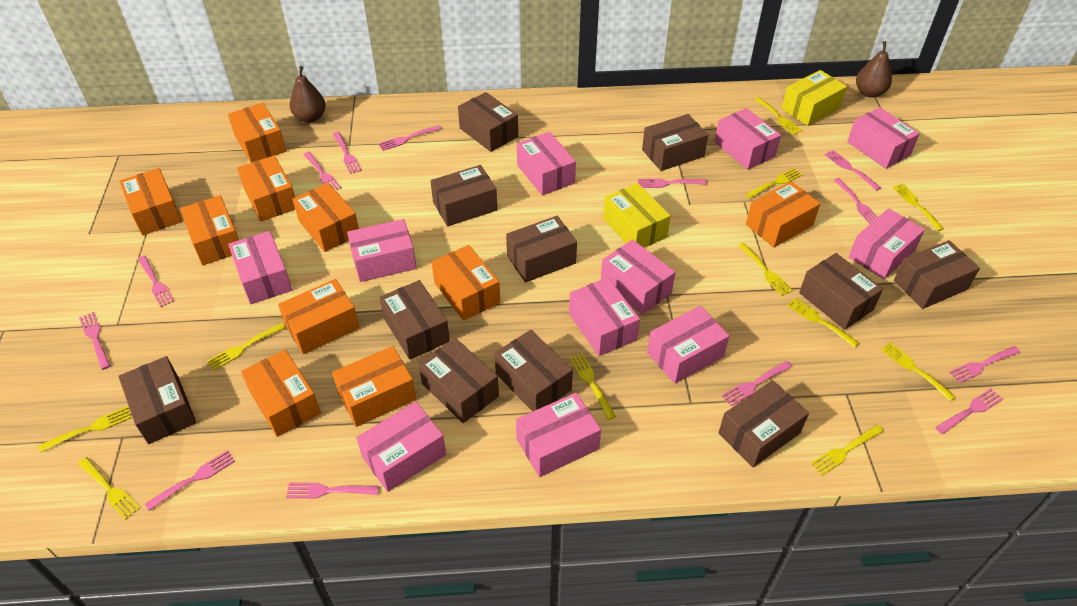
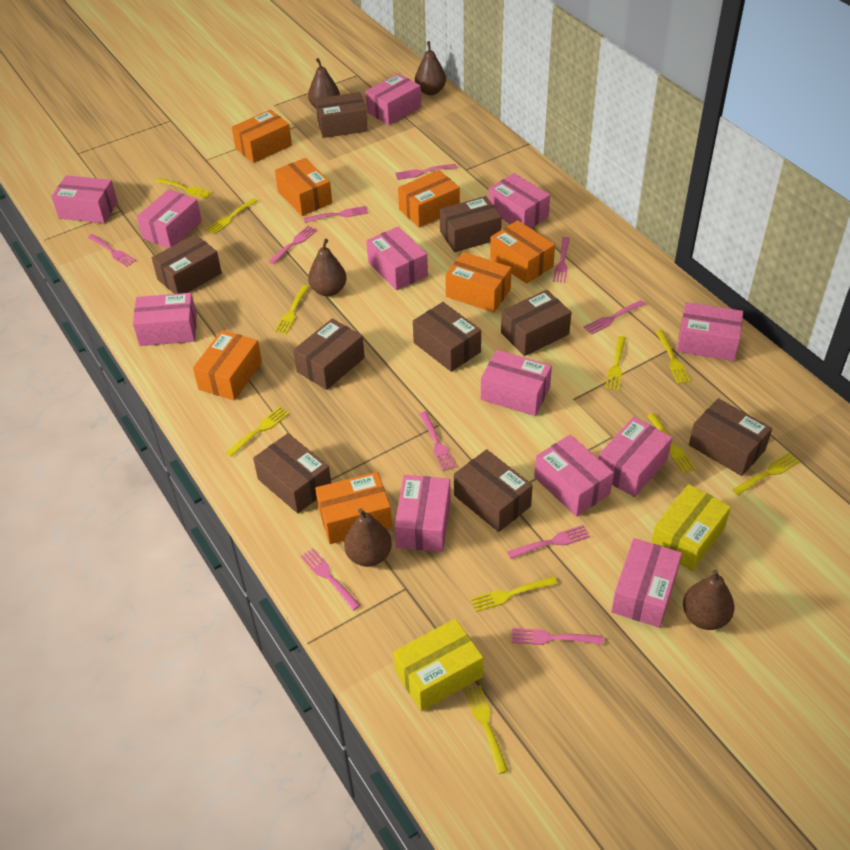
brown box: [118,356,197,444] [379,280,450,360] [418,338,499,423] [430,165,497,226] [458,92,518,152] [494,330,573,412] [506,216,577,283] [642,114,708,171] [718,380,809,467] [799,253,883,330] [894,240,980,309] = 11 -> [152,234,222,294] [253,433,331,513] [293,319,365,390] [315,92,368,138] [413,302,481,372] [439,196,502,252] [454,449,533,532] [501,290,571,356] [689,398,772,476] = 9
brown pear: [290,66,326,123] [856,41,892,98] = 2 -> [308,58,340,108] [308,239,347,296] [344,508,392,567] [415,41,446,95] [683,569,735,630] = 5
orange box: [119,168,182,235] [180,195,239,265] [228,103,286,163] [237,155,295,221] [241,349,321,437] [278,279,360,354] [292,183,359,252] [332,346,416,427] [432,245,500,321] [746,181,820,247] = 10 -> [193,330,262,401] [232,110,292,163] [275,158,332,216] [315,472,392,544] [398,170,460,227] [445,252,512,313] [490,220,555,284] = 7
pink box: [228,231,292,304] [347,219,417,282] [356,402,446,492] [516,393,601,477] [517,132,576,196] [569,278,640,356] [601,239,675,314] [647,306,730,384] [714,108,781,170] [847,107,920,169] [848,208,925,279] = 11 -> [51,175,118,223] [133,293,197,346] [137,189,202,248] [365,73,421,125] [366,227,428,290] [394,475,451,552] [481,350,552,416] [488,173,550,228] [534,434,614,517] [599,417,672,497] [611,538,682,628] [677,302,743,361] = 12
pink fork: [79,312,111,370] [138,256,174,307] [145,450,235,511] [286,483,379,498] [303,152,342,190] [333,132,362,174] [378,125,441,151] [638,179,707,188] [721,361,792,406] [825,150,881,191] [834,178,878,224] [935,389,1003,434] [949,346,1020,383] = 13 -> [88,234,136,267] [268,226,317,264] [300,548,361,611] [304,206,368,223] [395,164,457,180] [419,411,456,471] [507,525,590,559] [512,628,603,645] [553,237,570,283] [583,300,645,335] = 10
yellow fork: [39,406,132,452] [78,457,140,520] [207,323,285,371] [569,353,616,420] [738,243,793,296] [746,168,802,198] [754,97,802,135] [787,298,859,348] [811,425,884,476] [881,342,956,402] [893,184,944,231] = 11 -> [156,178,212,199] [206,198,258,234] [226,406,289,457] [275,285,309,334] [465,685,508,774] [471,576,557,612] [605,336,626,391] [647,413,696,474] [656,330,691,384] [733,452,800,496] = 10

